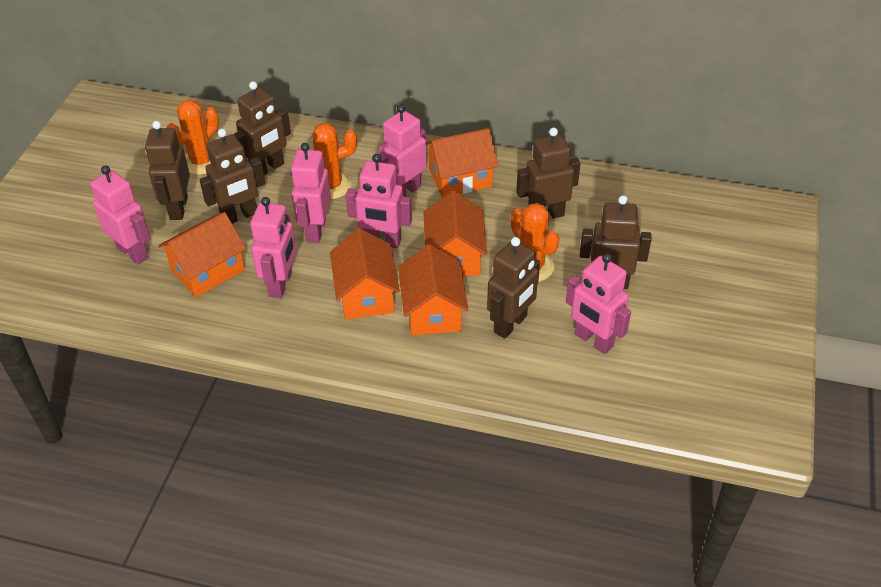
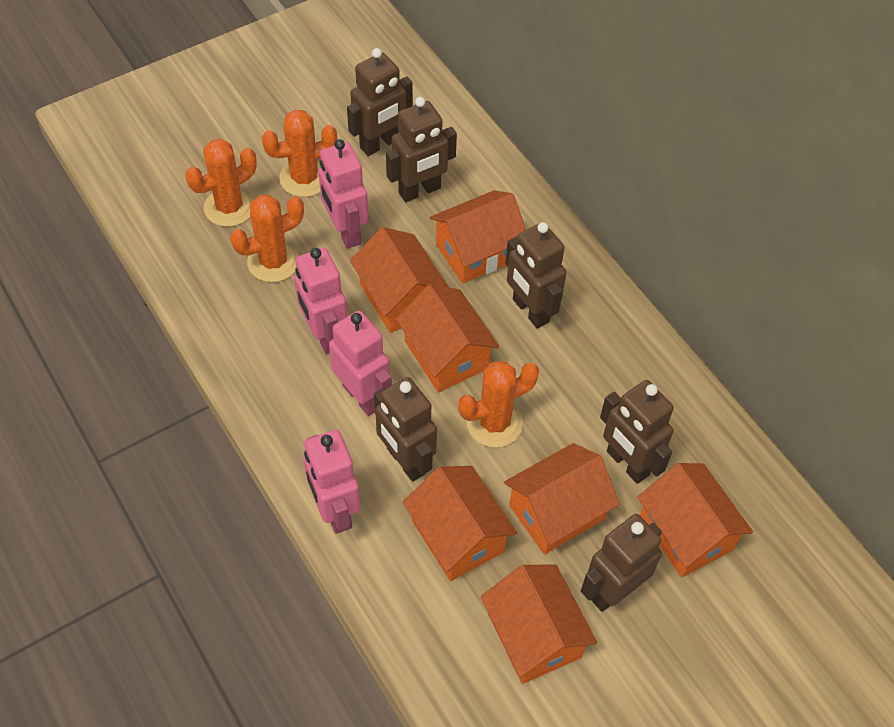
orange cactus: [167,99,219,175] [295,123,357,199] [511,203,559,282] = 3 -> [185,139,257,227] [230,195,304,282] [262,110,337,197] [458,361,539,447] = 4
orange house: [158,212,246,297] [330,228,400,319] [398,244,469,336] [424,191,487,276] [426,128,498,198] = 5 -> [350,227,449,333] [396,284,499,392] [403,466,517,581] [430,190,526,284] [481,564,597,684] [504,443,620,555] [637,463,753,578] = 7
pink robot: [90,166,150,265] [250,197,296,298] [291,143,331,243] [346,154,412,248] [379,104,427,197] [566,253,631,354] = 6 -> [294,248,347,354] [303,430,361,534] [318,139,369,249] [329,311,392,416] = 4

